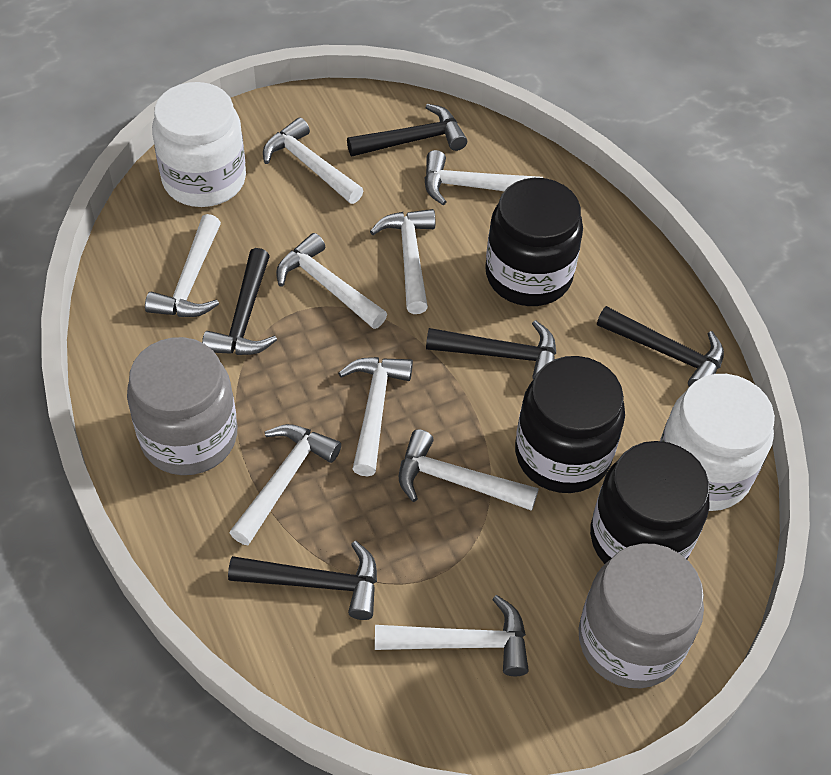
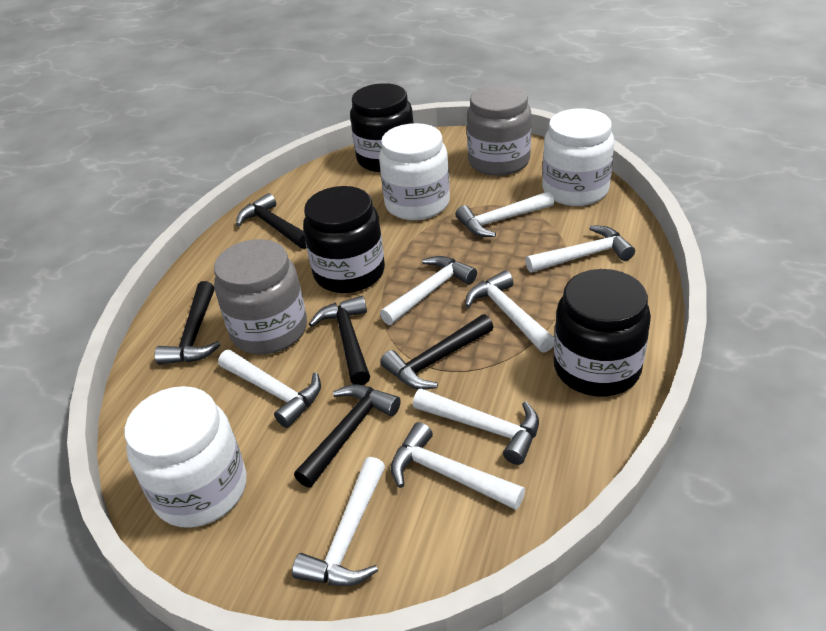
white hammer: [145,214,221,317] [229,424,341,545] [263,118,364,204] [276,233,387,329] [338,357,413,476] [370,209,435,314] [375,595,529,676] [399,429,539,511] [424,150,543,205] = 9 -> [218,350,321,428] [292,457,385,586] [380,256,477,325] [391,422,525,510] [413,388,539,465] [455,191,554,237] [465,270,554,353] [525,225,635,273] = 8
white jar: [152,82,246,207] [660,374,775,511] = 2 -> [124,386,246,528] [379,123,450,220] [542,108,614,206] = 3

